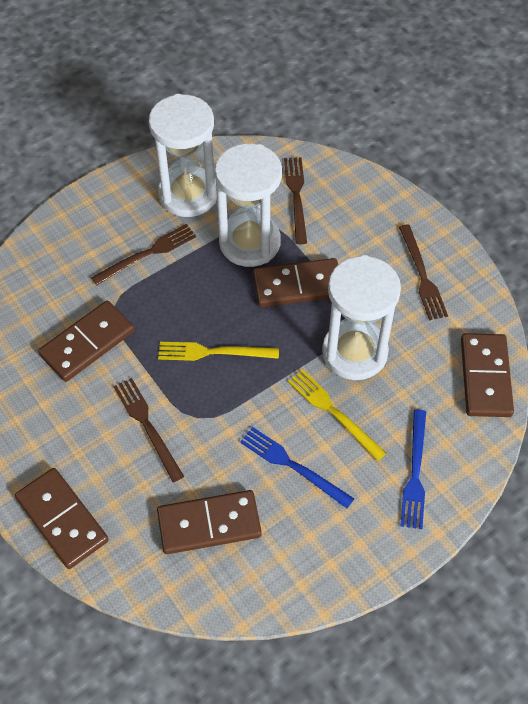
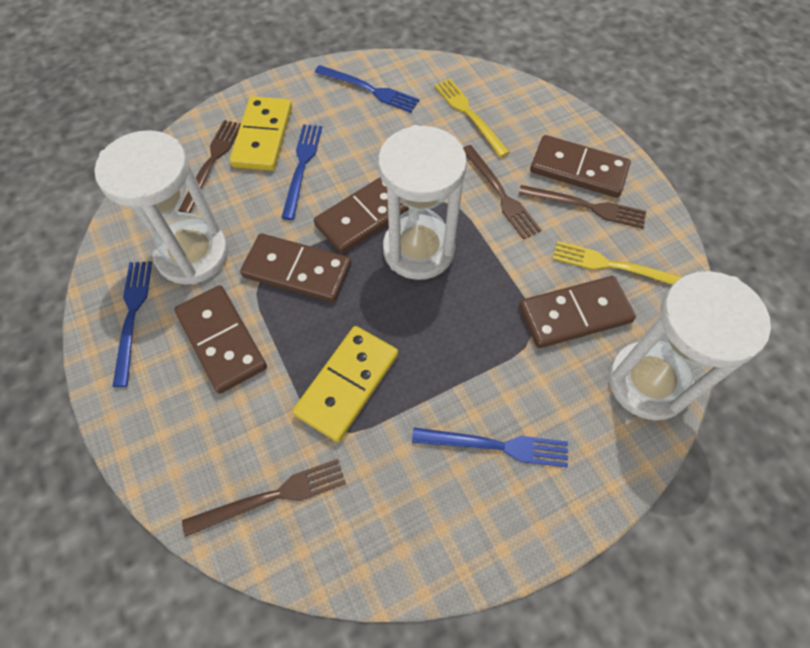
blue fork: [240,427,354,508] [401,409,426,529] = 2 -> [112,261,152,387] [281,124,322,220] [315,65,419,113] [412,428,568,467] = 4
yellow domino: none = 0 -> [230,96,292,171] [292,326,398,442] = 2

